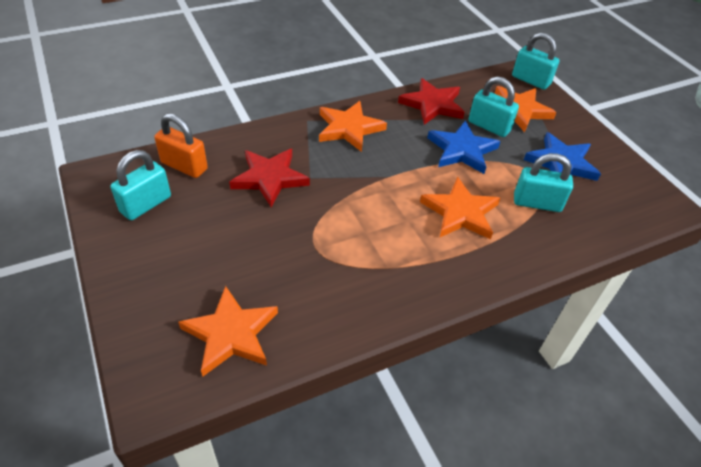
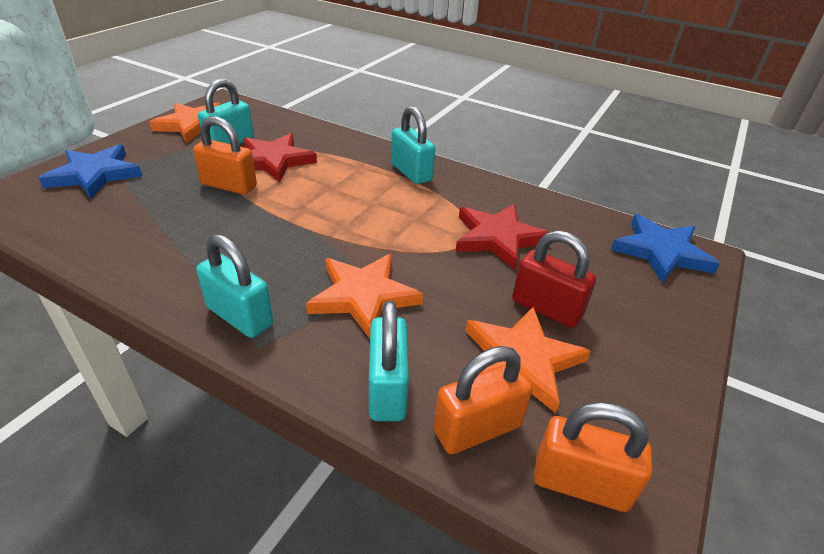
orange padlock: [154,113,208,178] = 1 -> [193,116,257,195] [433,346,533,454] [534,402,652,512] = 3
orange star: [178,286,278,377] [319,101,387,152] [420,177,500,239] [495,86,557,132] = 4 -> [149,102,221,143] [306,254,423,338] [465,307,591,413] = 3
red padlock: none = 0 -> [512,230,596,328] = 1

